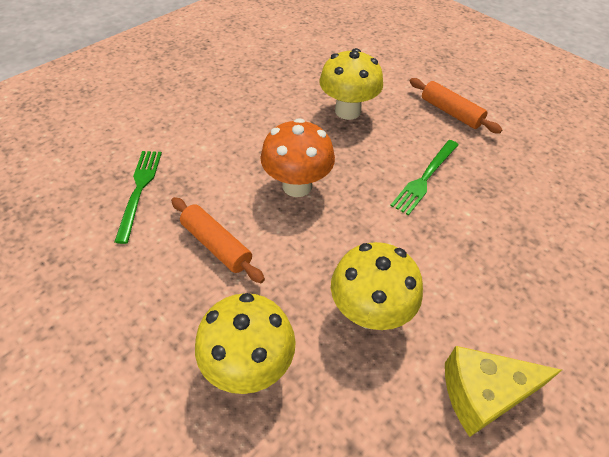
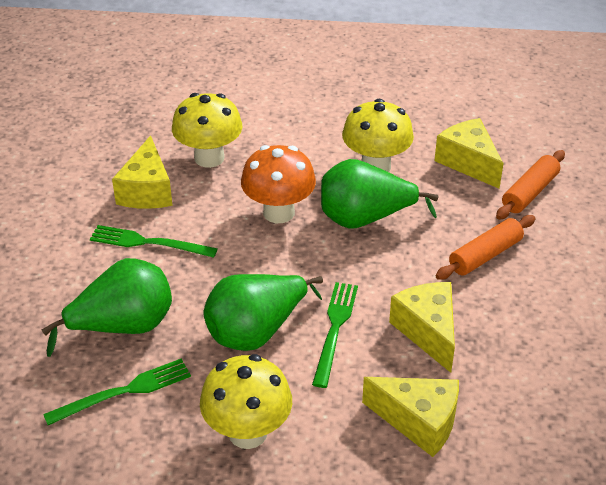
green fork: [114,151,162,244] [390,140,458,215] = 2 -> [43,359,191,425] [90,225,218,258] [312,282,358,388] = 3
green pear: none = 0 -> [42,258,172,357] [203,274,323,351] [321,159,439,229] = 3
yellow cheese: [445,346,562,437] = 1 -> [112,135,173,209] [362,377,459,457] [389,282,455,373] [434,118,504,189] = 4

